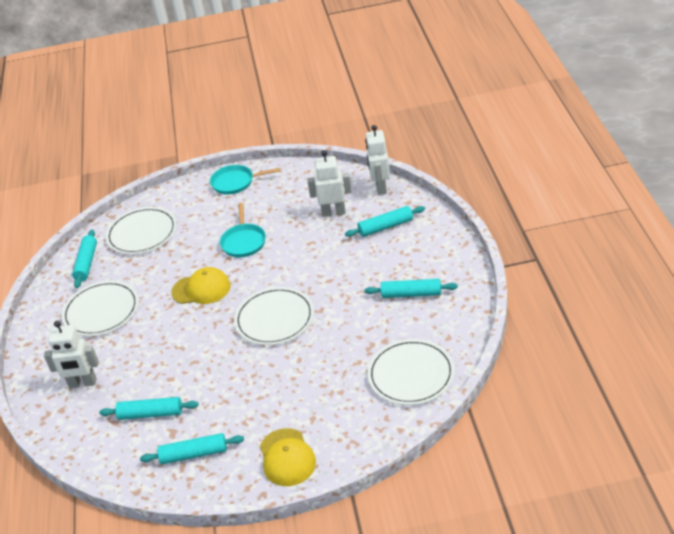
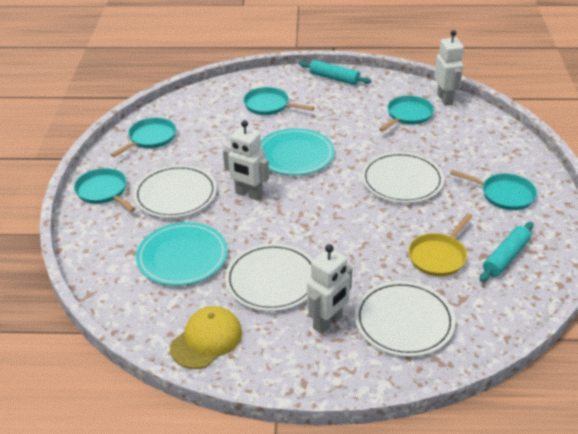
turquoise pan: [210,165,280,195] [220,203,266,257] = 2 -> [74,168,136,212] [110,118,176,157] [243,87,314,115] [379,95,434,132] [450,170,537,210] = 5
turquoise plate: none = 0 -> [136,222,228,286] [260,128,334,175] = 2
turquoise rolling pin: [72,230,97,288] [99,397,199,420] [140,433,244,464] [345,206,425,237] [365,279,458,298] = 5 -> [299,60,371,85] [480,222,533,282] = 2
yellow cap: [171,267,231,304] [260,428,316,486] = 2 -> [170,306,242,369] = 1
yellow pan: none = 0 -> [408,213,473,277] = 1

